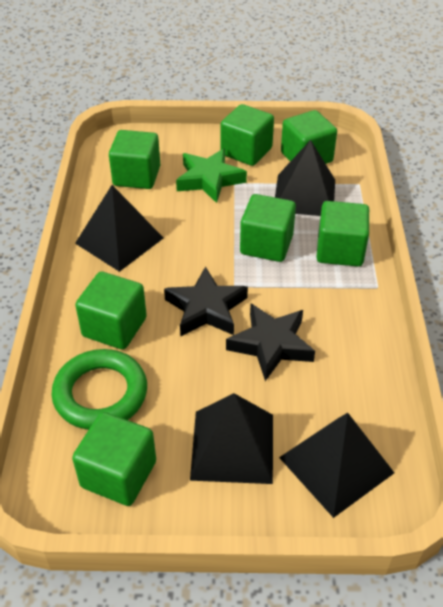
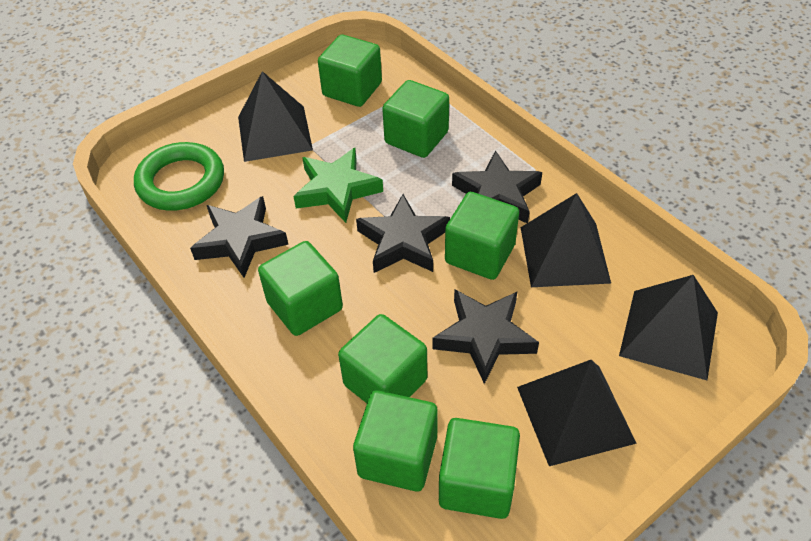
black star: [164,266,248,337] [226,304,315,381] = 2 -> [190,196,288,278] [356,194,450,273] [432,289,539,384] [452,150,542,223] = 4

